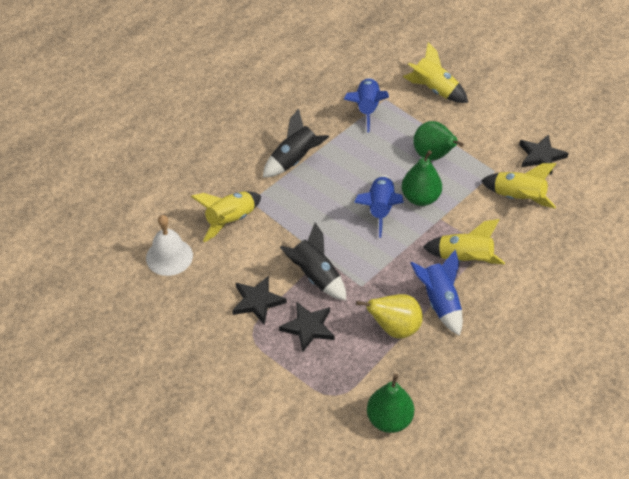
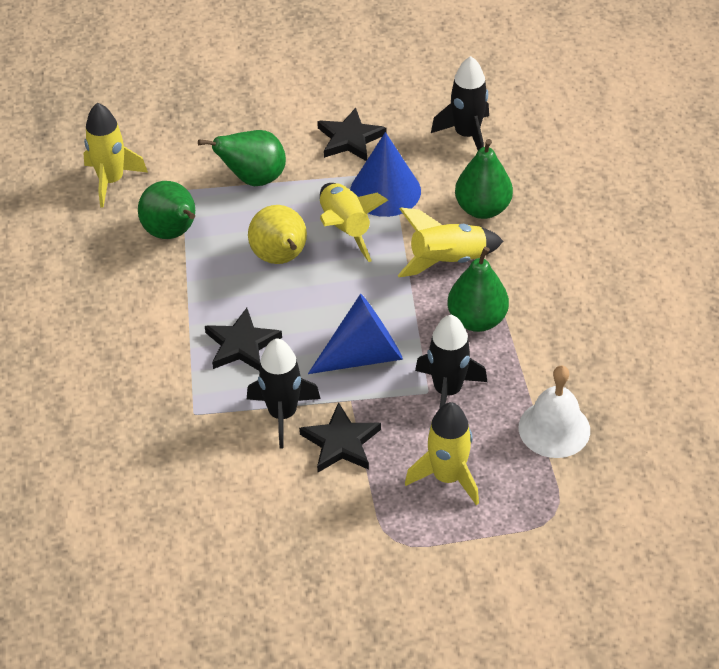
black rocket: [263,108,329,177] [280,222,346,300] = 2 -> [247,338,321,449] [415,315,487,409] [431,56,489,150] = 3
blue cone: none = 0 -> [308,294,403,374] [350,132,421,217] = 2
blue rocket: [344,78,389,133] [354,175,404,238] [410,250,463,336] = 3 -> none = 0
green pear: [367,374,414,433] [402,150,442,206] [413,121,464,160] = 3 -> [138,181,195,239] [198,130,286,186] [447,247,509,332] [455,139,513,219] = 4

